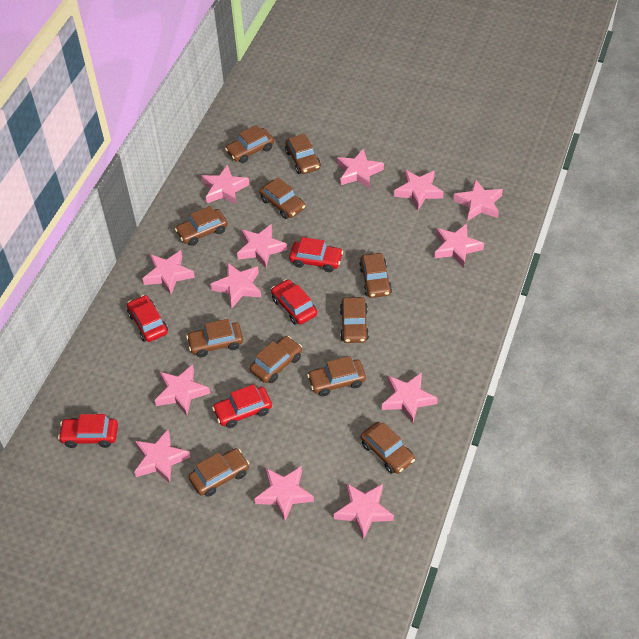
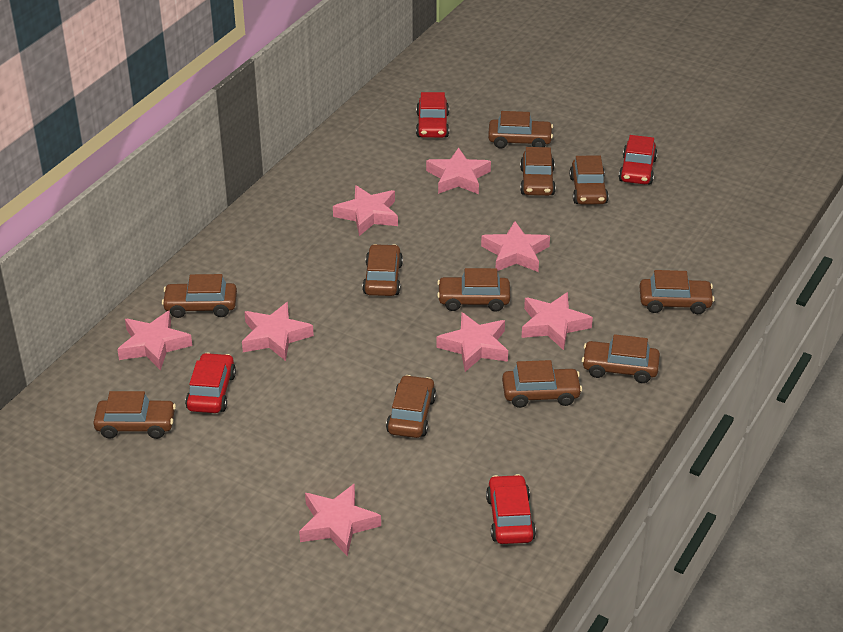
pink star: [134,429,190,484] [142,250,195,295] [155,364,210,416] [201,165,250,205] [210,262,261,308] [237,224,287,268] [254,466,314,521] [334,483,394,539] [337,149,384,189] [382,372,438,424] [394,170,444,210] [434,223,484,268] [453,179,503,220] = 13 -> [117,310,192,370] [242,302,314,361] [299,483,381,557] [333,185,398,236] [426,148,491,194] [436,312,508,372] [481,221,550,272] [521,292,593,350] = 8
red car: [58,414,118,448] [127,295,168,342] [212,384,272,428] [271,279,317,325] [289,237,343,272] = 5 -> [185,353,236,413] [416,92,449,138] [486,474,536,544] [619,135,658,184] = 4

